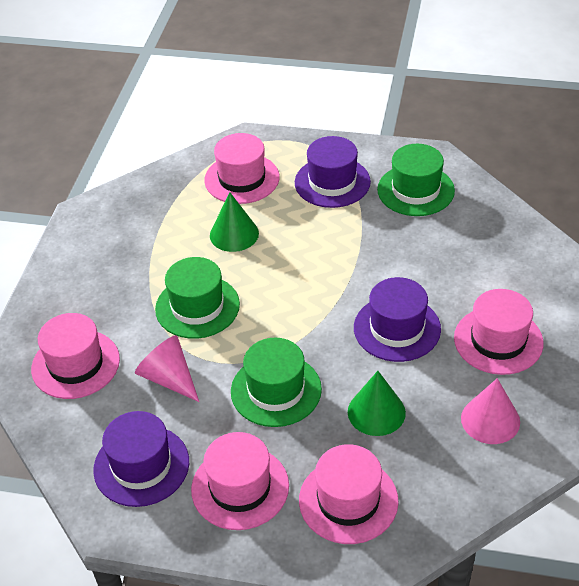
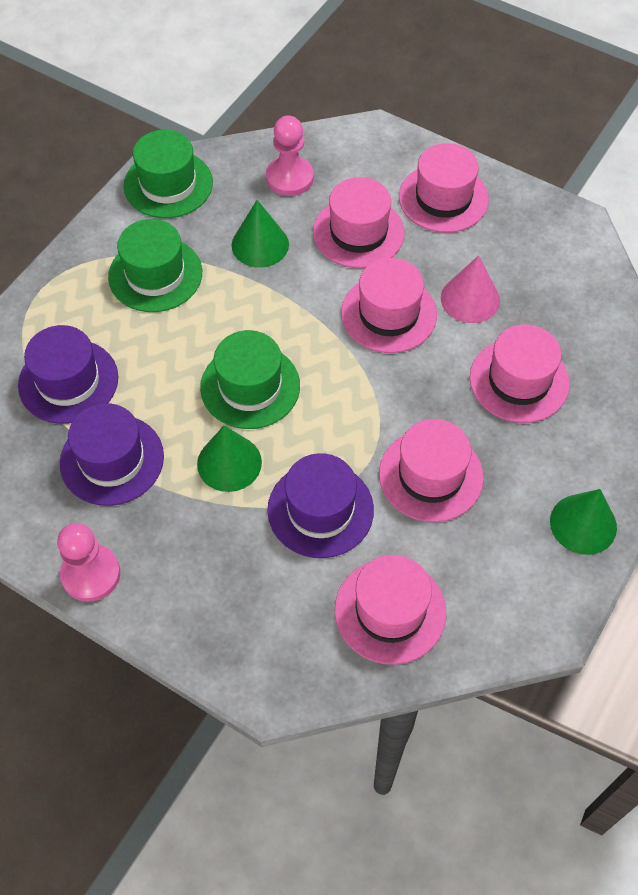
green cone: [210,192,259,252] [348,371,406,436] = 2 -> [197,425,262,492] [232,200,289,268] [550,489,617,555] = 3
pink cone: [135,335,199,402] [461,378,520,444] = 2 -> [441,255,500,323] = 1
pink hat: [31,313,120,399] [191,432,289,530] [204,133,280,204] [299,444,399,544] [454,289,544,375] = 5 -> [313,177,405,268] [335,555,446,665] [341,258,437,353] [379,419,484,522] [399,143,489,233] [470,324,570,423] = 6
pink pawn: none = 0 -> [57,523,120,602] [266,116,314,196] = 2

